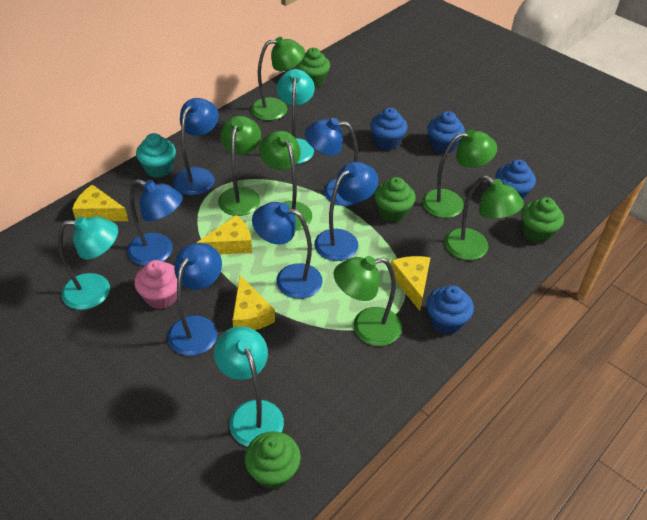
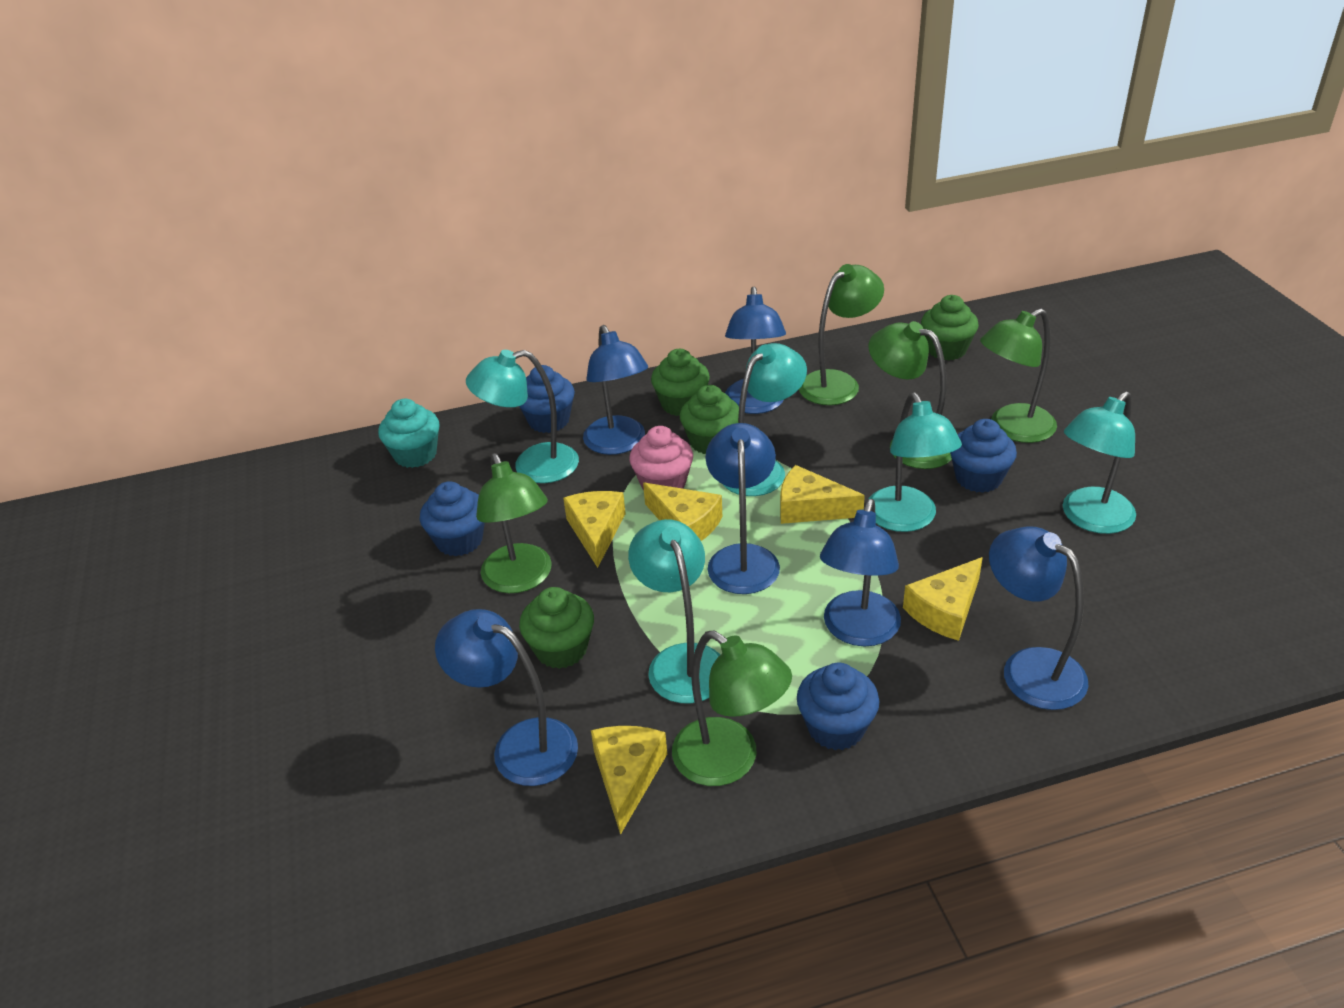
green lamp: [218,116,261,216] [251,37,305,121] [259,131,312,231] [333,256,402,346] [422,130,497,218] [444,176,524,260] = 6 -> [476,453,552,593] [672,630,792,786] [799,264,884,405] [869,321,952,469] [980,309,1057,443] = 5
turquoise lamp: [58,216,118,310] [214,326,284,447] [277,69,315,164] = 3 -> [466,350,579,483] [628,519,720,703] [724,343,807,496] [869,392,962,532] [1063,391,1136,534] = 5
yellow cheese: [72,185,128,221] [197,215,252,254] [232,275,275,330] [389,256,431,311] = 4 -> [563,491,626,568] [591,726,667,835] [643,483,722,541] [780,465,865,524] [903,557,983,641] = 5

